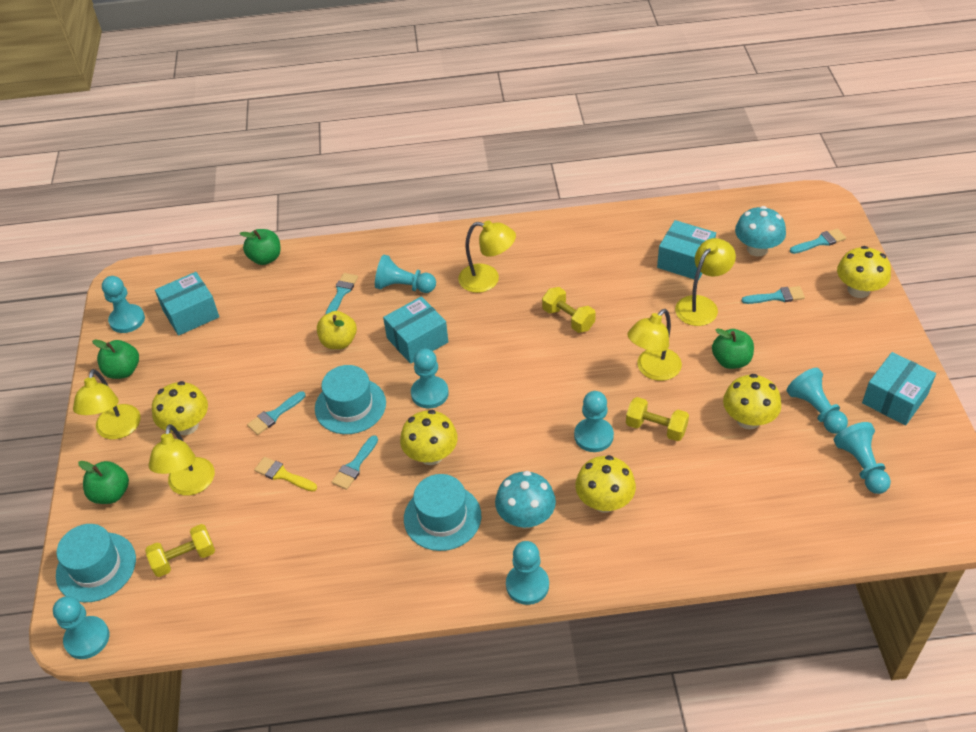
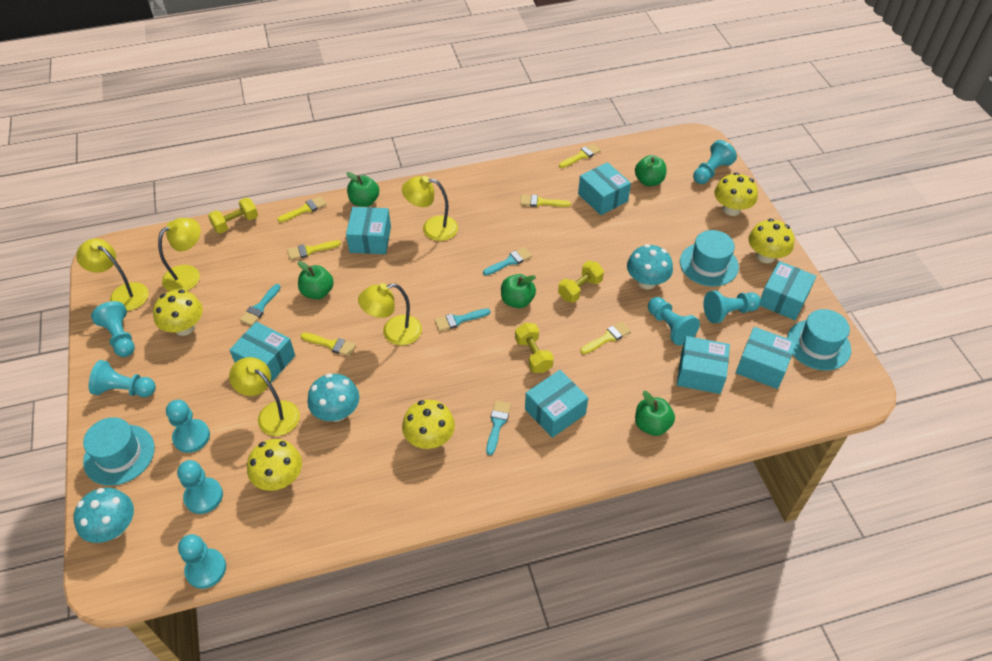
green apple: [78,461,129,504] [92,340,139,379] [239,229,281,265] [712,328,754,369] = 4 -> [298,261,334,299] [346,172,379,207] [501,274,536,308] [635,155,667,186] [635,391,675,436] = 5
turquoise box: [155,272,219,336] [383,296,448,364] [657,220,716,280] [862,352,936,425] = 4 -> [230,322,295,383] [346,207,391,254] [525,370,588,438] [578,162,631,215] [677,336,730,394] [736,327,796,389] [760,261,816,320] = 7
turquoise brush: [247,391,305,435] [325,273,358,315] [332,435,378,490] [741,286,805,304] [790,228,846,254] = 5 -> [240,284,281,326] [435,308,490,331] [483,247,532,276] [486,401,511,455] = 4
turquoise mushroom: [495,471,556,528] [735,206,786,257] = 2 -> [73,488,134,543] [307,373,359,422] [627,244,673,289] = 3
yellow apple: [317,311,357,349] = 1 -> none = 0
yellow brush: [254,457,317,492] = 1 -> [277,196,327,223] [287,240,341,260] [300,333,356,356] [520,195,571,207] [559,144,601,168] [580,321,631,354] = 6

